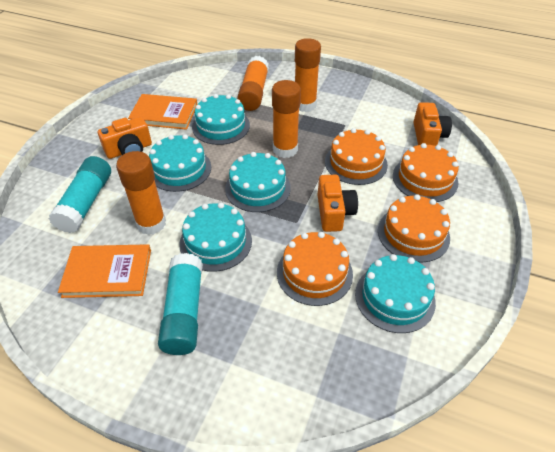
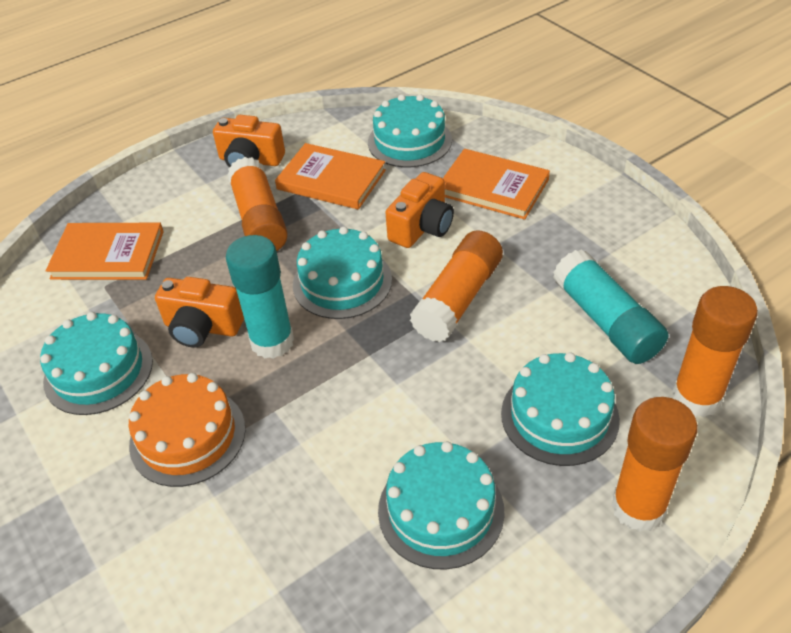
orange book: [58,244,151,298] [128,94,197,130] = 2 -> [46,223,164,280] [275,143,386,210] [443,149,550,220] = 3
orange cake: [277,232,353,306] [325,128,388,185] [378,194,450,263] [393,143,459,202] = 4 -> [129,373,246,487] = 1

